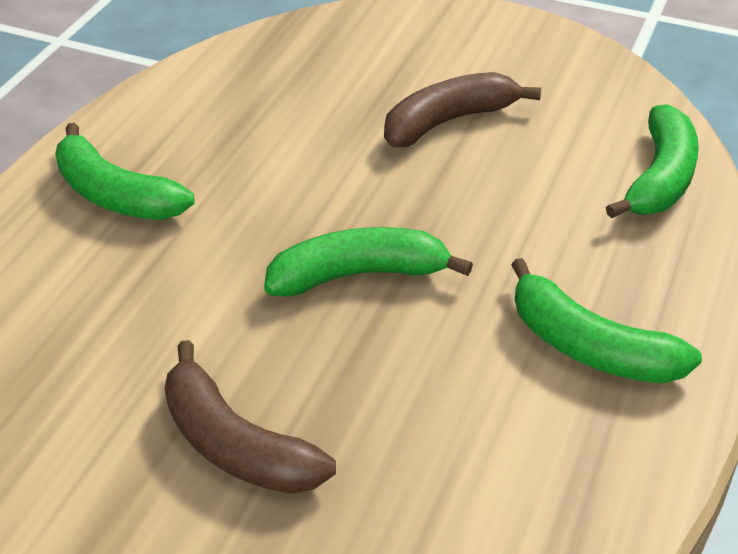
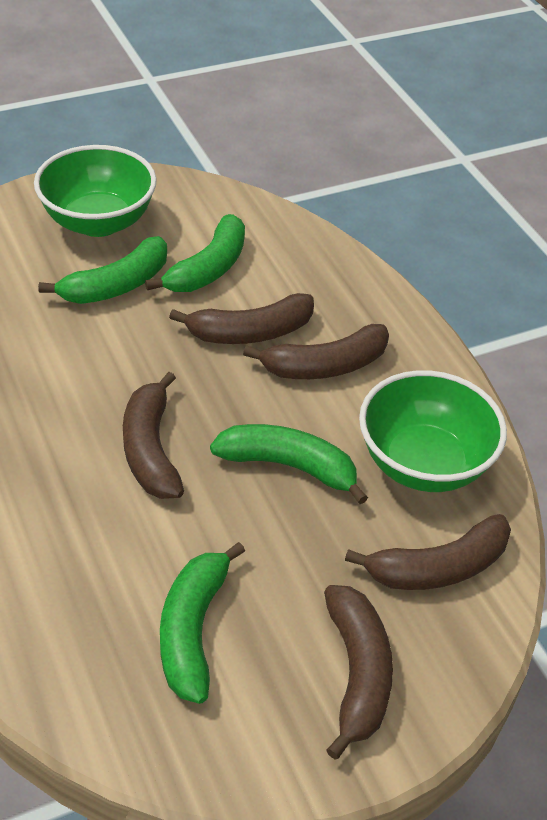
brown banana: [164,340,336,494] [384,72,541,147] = 2 -> [123,372,184,499] [169,293,314,344] [243,324,389,379] [324,585,393,759] [345,514,511,590] = 5
green bowl: none = 0 -> [34,145,157,237] [359,370,507,492] = 2

